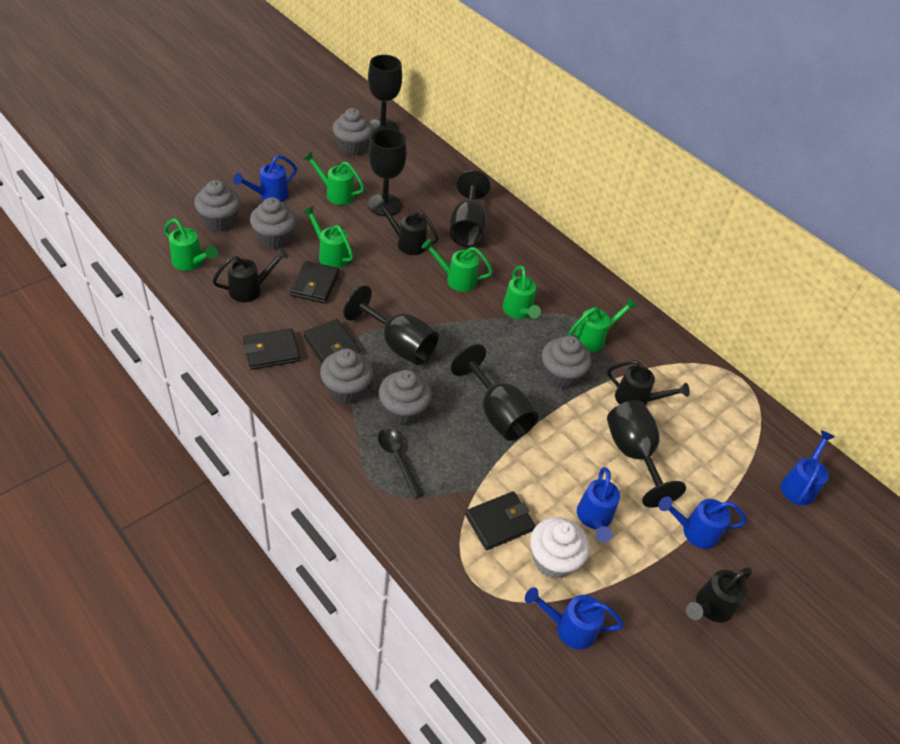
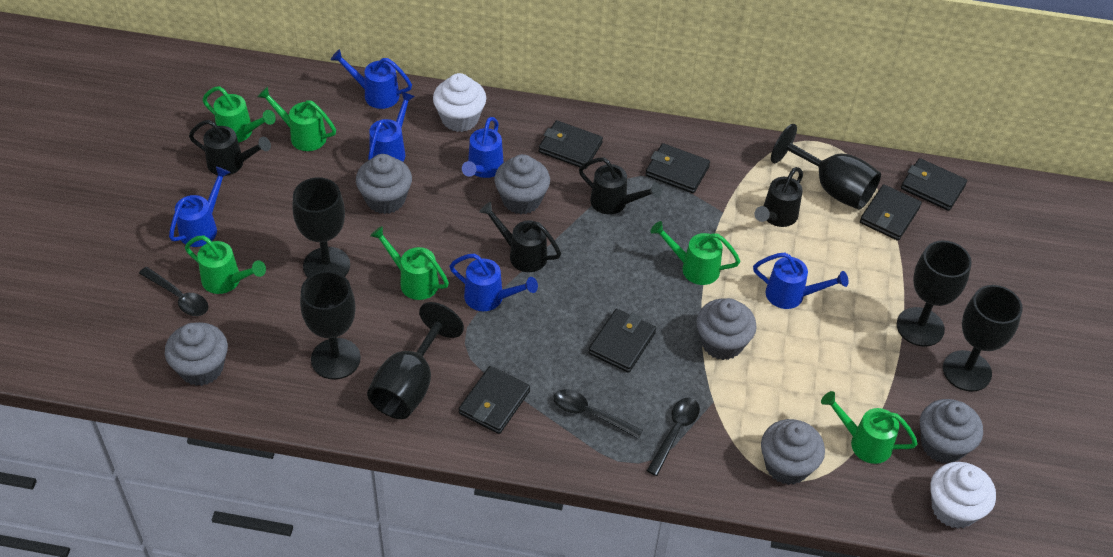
black spoon: [378,428,424,499] = 1 -> [139,267,208,316] [553,389,643,439] [647,398,700,476] = 3
black wallet: [243,328,300,370] [290,261,339,303] [303,319,360,363] [465,491,535,550] = 4 -> [459,366,530,434] [539,120,603,169] [588,309,656,373] [645,143,710,193] [860,184,922,241] [901,158,967,211] = 6
blue watering can: [233,155,297,202] [525,587,624,650] [577,467,620,542] [659,496,747,549] [780,430,835,506] = 5 -> [169,166,230,247] [331,49,412,109] [368,91,415,162] [450,254,538,311] [462,117,504,178] [753,252,849,309] = 6
white cupcake: [530,517,590,579] = 1 -> [433,73,486,132] [930,462,996,529] = 2

